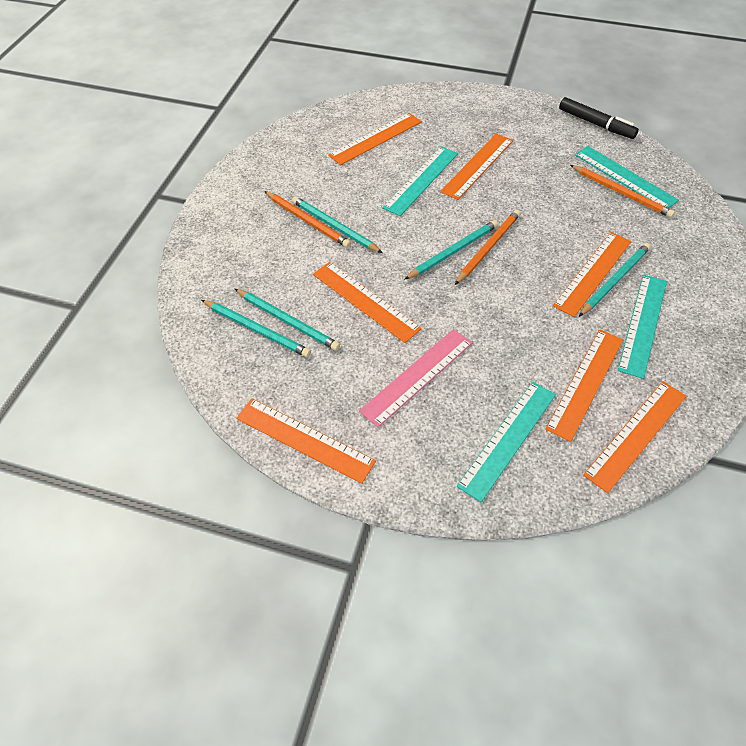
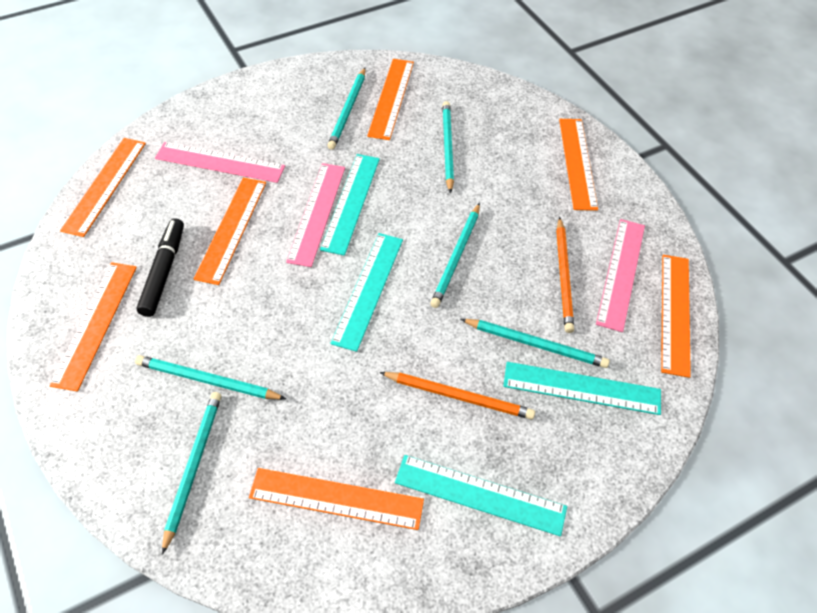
orange pencil: [265,191,351,248] [455,210,521,285] [570,165,675,218] = 3 -> [379,372,535,420] [556,217,574,333] = 2
pink ruler: [359,329,472,427] = 1 -> [155,142,285,183] [286,163,345,267] [596,219,645,332] = 3
turquoise pencil: [202,300,311,357] [235,289,340,351] [292,196,382,253] [404,220,498,280] [579,243,651,317] = 5 -> [135,355,286,400] [162,392,221,555] [327,68,365,150] [430,203,480,308] [442,101,454,194] [461,319,610,368] = 6

